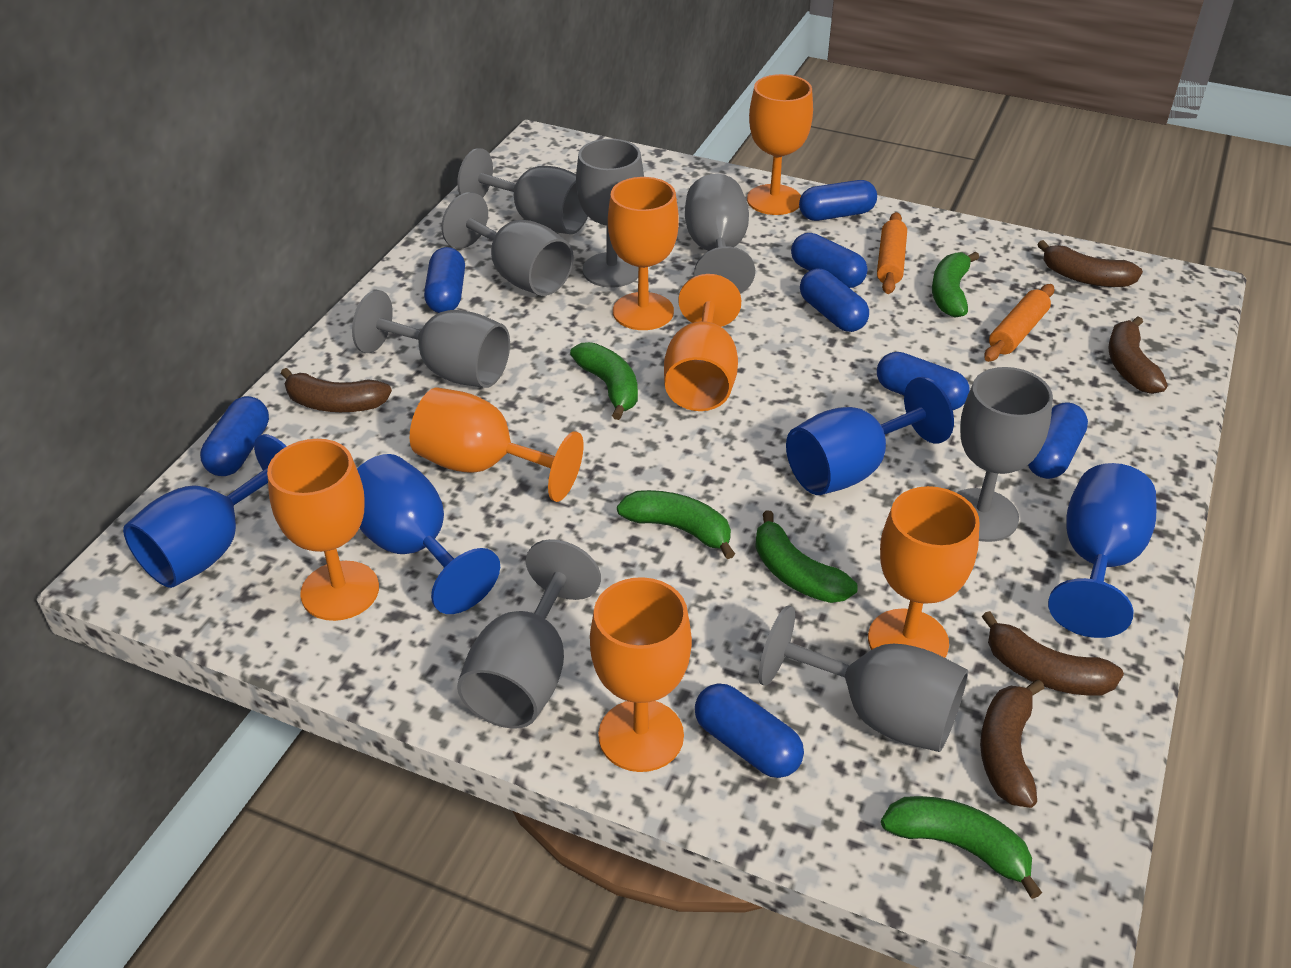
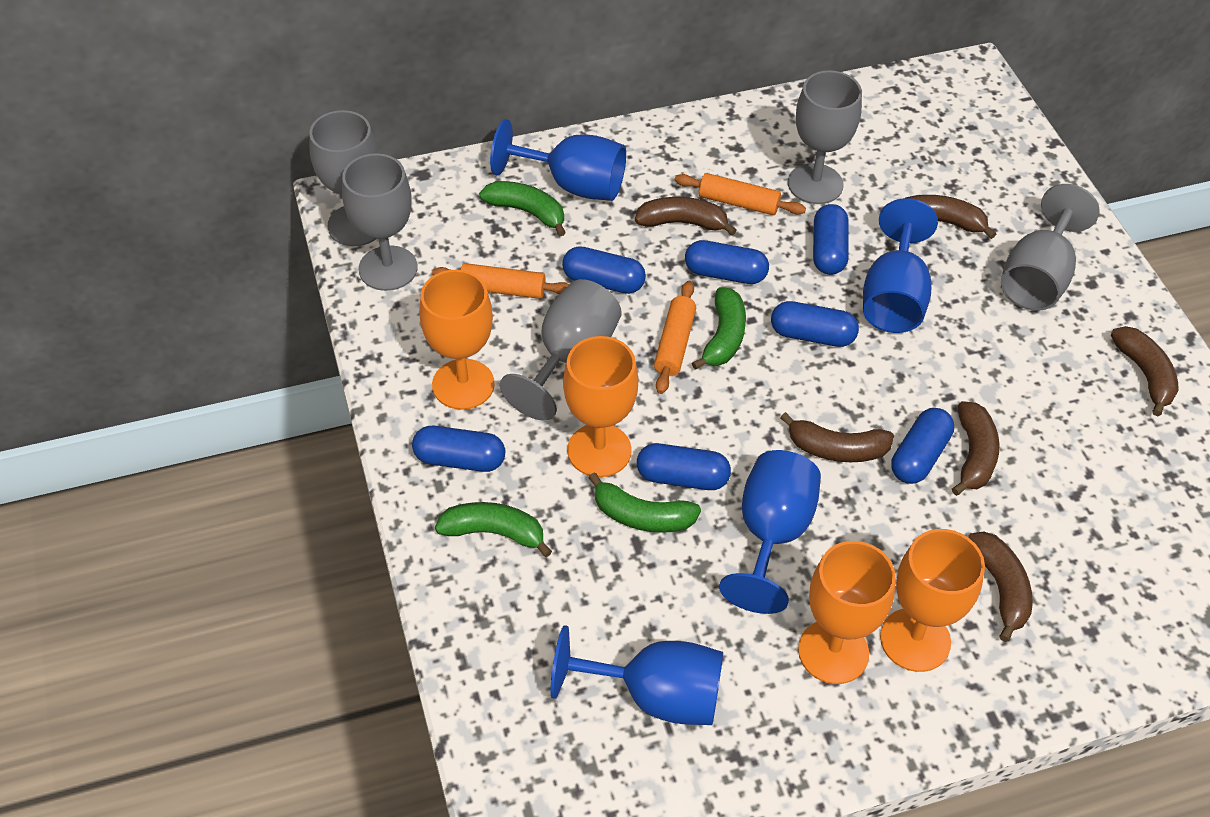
blue capsule: [200,396,269,476] [424,247,465,313] [695,683,804,778] [791,233,868,288] [799,180,877,221] [800,269,869,332] [877,352,970,410] [1028,402,1088,479] = 8 -> [412,426,505,472] [562,246,646,294] [637,443,731,490] [685,240,769,284] [771,301,859,347] [813,204,849,275] [891,408,954,484] = 7
brown banana: [281,368,392,412] [980,679,1045,808] [982,611,1124,696] [1037,240,1143,287] [1108,317,1168,394] = 5 -> [635,197,737,235] [780,412,894,462] [905,195,996,239] [952,401,999,496] [968,531,1033,642] [1111,326,1179,416] = 6
green banana: [570,342,638,420] [617,490,735,559] [755,511,858,603] [881,796,1042,899] [932,252,979,318] = 5 -> [435,502,552,557] [479,181,566,236] [588,472,701,533] [692,287,746,370] = 4
grey goblet: [352,290,510,388] [441,192,574,296] [457,148,588,234] [457,539,601,729] [576,139,644,288] [685,174,755,294] [758,605,968,752] [956,367,1053,542] = 8 -> [309,110,378,246] [342,153,418,291] [500,279,622,421] [788,70,862,204] [1001,184,1100,311] = 5
orange goblet: [267,439,379,621] [410,387,583,502] [590,577,692,772] [608,177,679,330] [664,274,741,411] [747,74,813,215] [868,486,980,658] = 7 -> [419,270,495,410] [563,336,638,477] [798,541,896,684] [880,529,985,672] = 4
orange rolling pin: [877,212,907,294] [984,284,1054,362] = 2 -> [432,263,569,299] [654,281,696,394] [675,173,806,215] = 3

